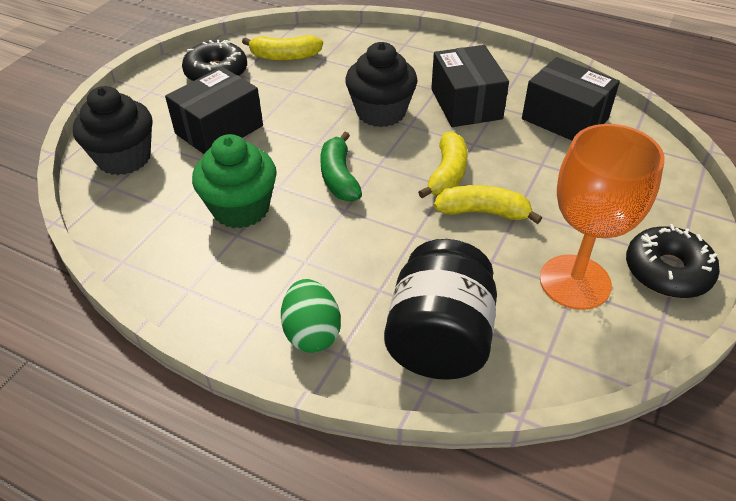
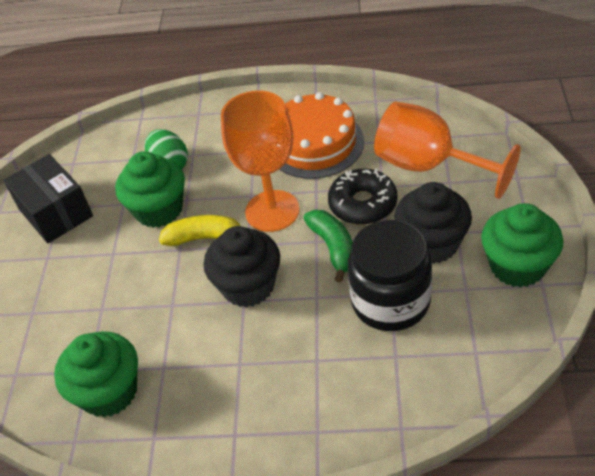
black box: [165,67,263,154] [431,45,509,127] [522,57,620,140] = 3 -> [3,154,93,243] = 1
black donut: [182,40,247,81] [626,224,720,298] = 2 -> [328,169,397,225] = 1
green cupcake: [192,134,277,229] = 1 -> [54,331,138,417] [115,151,185,228] [481,203,563,288] = 3
orange cake: none = 0 -> [279,92,364,179] = 1
orange goblet: [540,124,664,310] = 1 -> [221,90,300,232] [374,102,521,199] = 2
yellow banana: [242,35,323,61] [418,131,468,198] [434,185,542,224] = 3 -> [159,215,240,246] = 1

